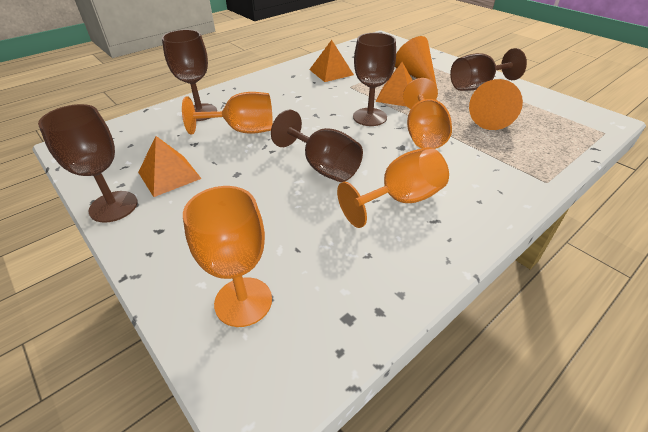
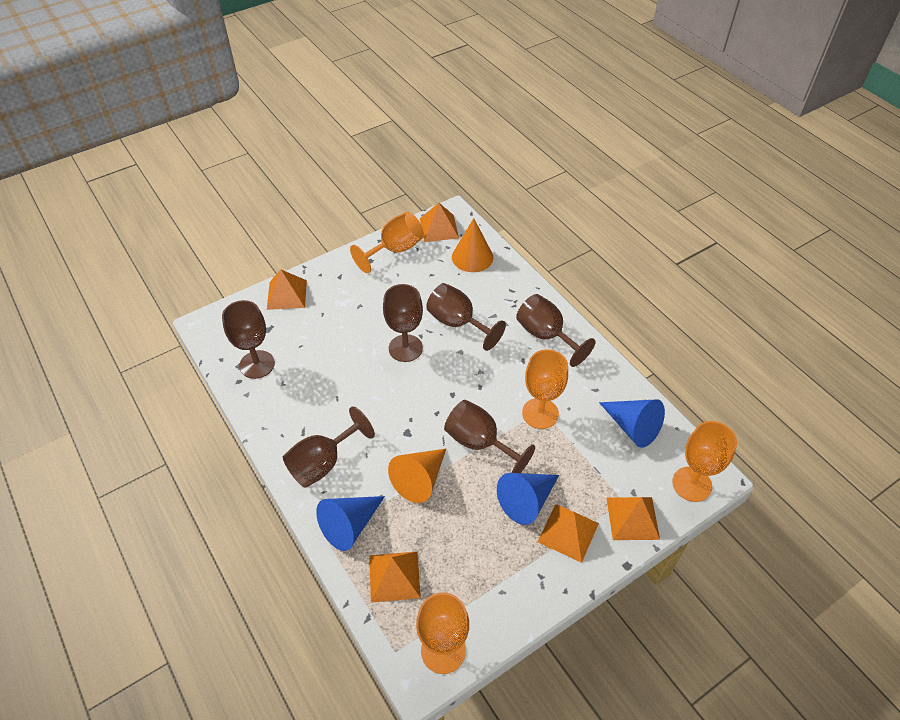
blue cone: none = 0 -> [316,496,385,551] [497,473,559,525] [599,400,665,448] = 3
brown goblet: [38,104,137,223] [162,29,217,121] [271,110,363,182] [353,33,396,126] [450,48,527,91] = 5 -> [222,300,275,379] [283,407,375,488] [383,284,423,362] [426,283,506,351] [444,400,535,473] [516,294,595,367] = 6
orange pyramid: [138,136,202,197] [309,40,354,82] [375,62,413,107] = 3 -> [267,270,307,310] [369,551,421,603] [420,203,459,242] [538,504,599,563] [607,497,660,540] = 5

